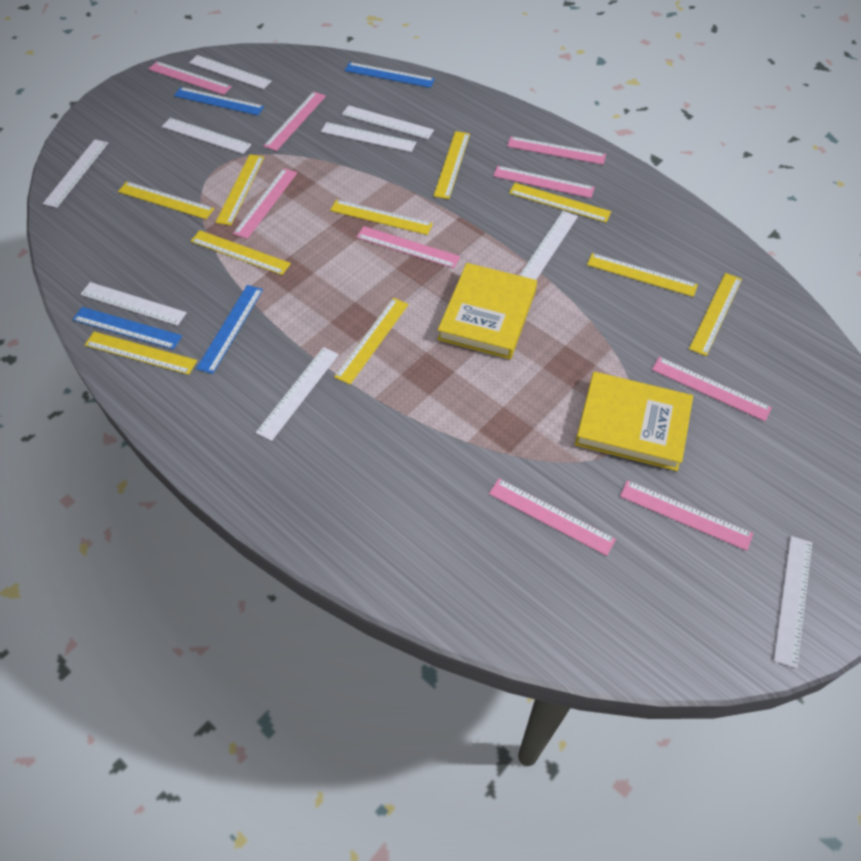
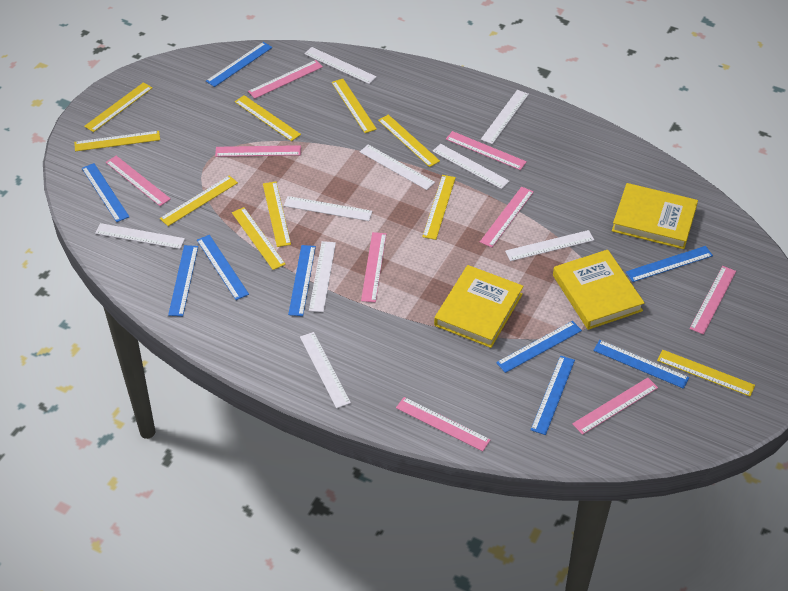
blue ruler: [73,307,182,349] [174,87,264,116] [196,285,263,374] [345,62,435,88] = 4 -> [82,163,129,222] [168,245,198,316] [197,235,249,300] [206,42,272,87] [288,245,316,316] [496,321,582,373] [531,355,575,435] [593,340,689,389] [626,246,713,282] = 9
yellow book: [438,263,537,359] [575,372,693,471] = 2 -> [434,265,524,348] [553,250,644,330] [612,183,698,249] = 3

